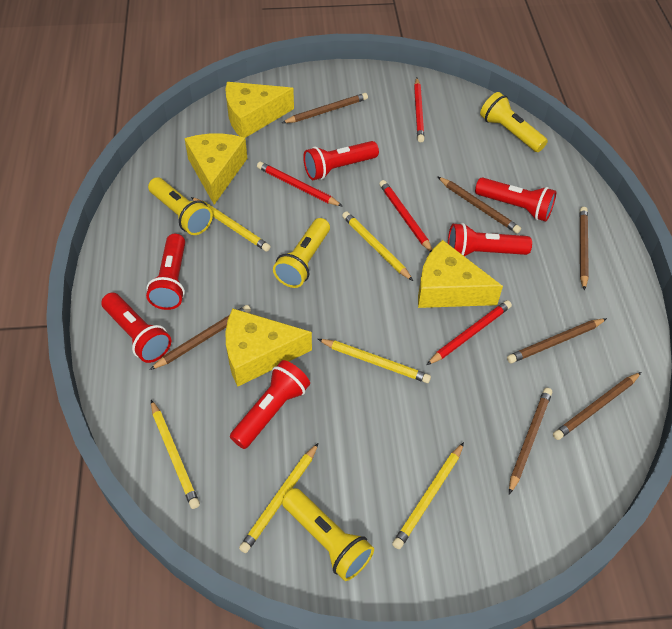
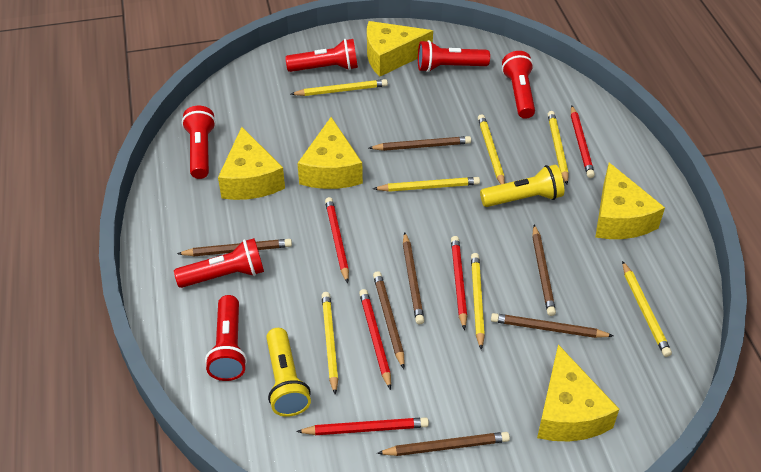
red pencil: [257,162,342,206] [379,180,433,252] [414,78,425,142] [427,300,512,365] = 4 -> [296,417,429,435] [325,197,349,283] [359,289,391,390] [451,236,467,330] [571,105,595,178] = 5
yellow cheese: [184,133,247,205] [225,82,294,138] [225,308,312,387] [418,240,503,308] = 4 -> [218,127,285,200] [297,117,363,189] [367,21,433,76] [537,344,619,441] [595,163,665,239] = 5
yellow flashlight: [148,178,213,235] [273,218,330,288] [282,488,374,581] [480,92,548,152] = 4 -> [266,328,311,417] [480,165,564,207] = 2
yellow pencil: [151,400,200,509] [191,197,271,252] [239,443,318,553] [318,339,431,383] [342,211,413,281] [392,442,464,549] = 6 -> [291,79,388,96] [321,292,338,395] [373,177,480,192] [471,253,485,350] [478,114,505,184] [548,111,569,184] [622,261,672,357] = 7

